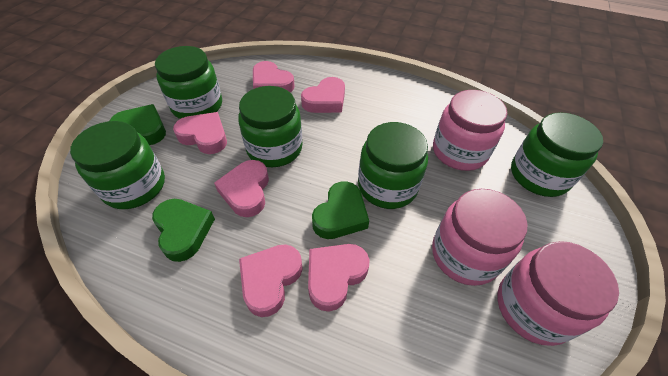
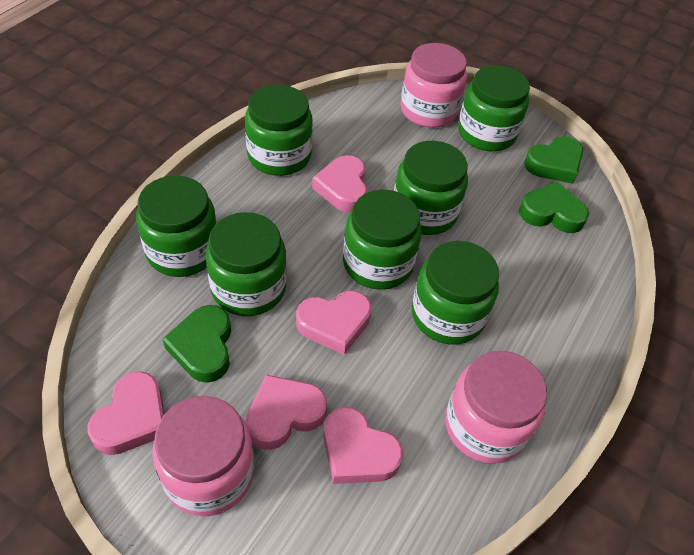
green jar: [70,121,165,209] [155,46,222,119] [238,86,302,167] [358,122,428,209] [511,112,603,197] = 5 -> [136,176,217,277] [205,212,287,316] [245,85,313,176] [343,190,422,290] [394,141,468,235] [412,241,499,344] [458,65,530,151] = 7
pink heart: [173,112,227,154] [214,160,269,217] [239,244,303,317] [253,61,295,93] [301,77,345,113] [308,244,369,311] = 6 -> [87,371,165,455] [246,375,327,450] [296,291,372,355] [312,155,367,213] [323,407,403,484] = 5

